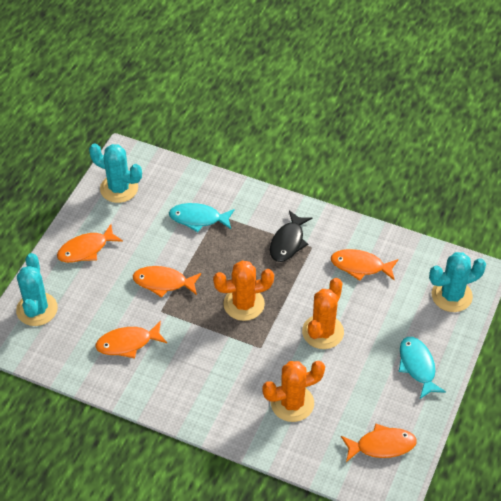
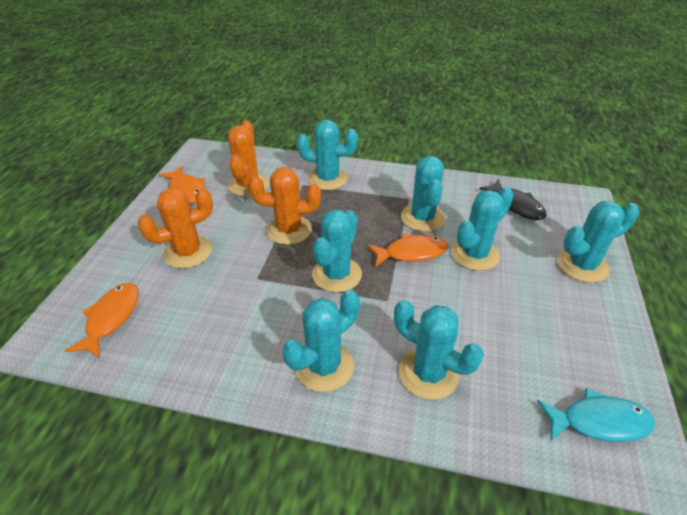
orange fish: [57,224,123,263] [95,321,167,358] [133,266,201,298] [331,249,399,281] [341,423,417,462] = 5 -> [65,283,139,358] [159,166,205,203] [368,233,448,267] = 3
turquoise cactus: [16,253,58,326] [89,143,142,203] [429,252,486,312] = 3 -> [282,290,360,392] [297,120,358,190] [312,209,362,293] [394,300,484,400] [401,156,445,232] [451,187,514,271] [557,201,639,283] = 7
turquoise fish: [169,203,235,232] [399,337,446,399] = 2 -> [537,388,655,442] = 1

